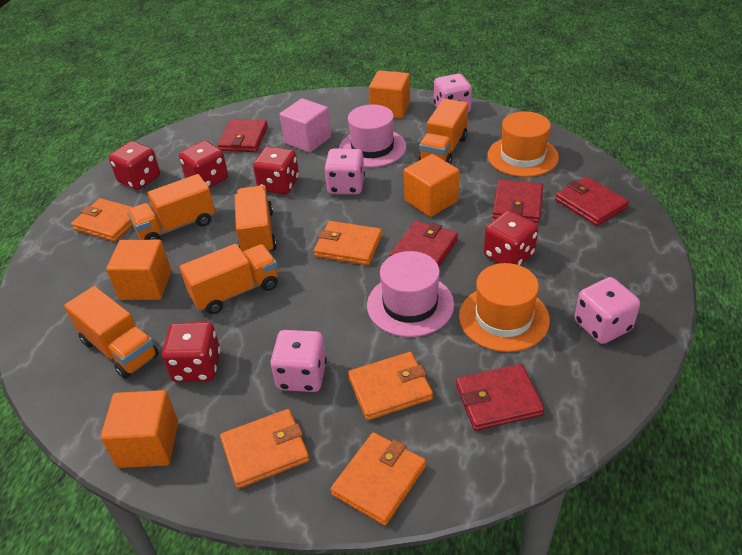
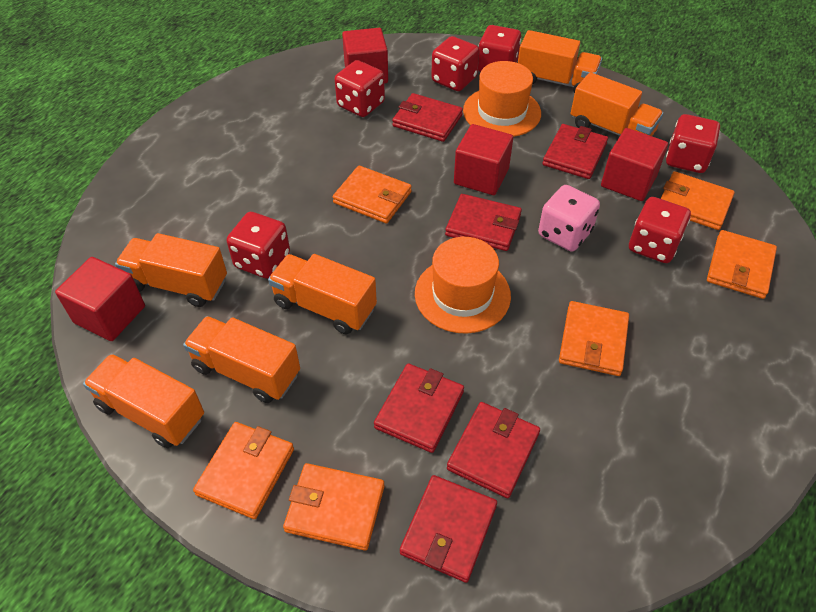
orange cube: [101,390,178,468] [106,240,171,300] [369,70,410,119] [404,154,459,217] = 4 -> none = 0
orange truck: [64,286,159,379] [127,174,215,240] [180,244,278,314] [235,185,277,252] [418,99,468,164] = 5 -> [83,354,204,448] [115,233,227,307] [183,316,300,403] [268,254,377,334] [518,30,602,93] [570,72,663,136] = 6
orange wallet: [71,198,133,242] [220,409,310,489] [314,221,382,265] [330,432,426,526] [348,352,433,420] = 5 -> [193,422,294,519] [283,463,384,551] [333,166,412,223] [559,301,629,376] [661,171,735,230] [707,230,777,299] = 6
pink cube: [280,98,331,153] = 1 -> none = 0
pink dice: [270,330,327,392] [324,149,365,195] [434,74,472,112] [574,277,640,344] = 4 -> [538,185,600,252] = 1
pink hat: [339,104,406,168] [367,251,454,337] = 2 -> none = 0
red cube: none = 0 -> [55,257,145,341] [342,28,388,84] [454,124,513,195] [601,128,668,201] = 4
red dice: [109,141,160,190] [162,322,220,382] [179,140,228,188] [253,147,299,195] [484,210,538,265] = 5 -> [227,212,290,279] [335,60,385,117] [431,36,479,91] [478,25,521,72] [629,197,691,263] [666,114,720,173] = 6
red wallet: [217,119,268,152] [390,221,458,266] [456,364,544,431] [492,180,543,223] [555,177,629,226] = 5 -> [374,364,464,453] [392,93,463,142] [400,475,497,583] [445,194,522,251] [447,402,540,498] [542,124,608,179] = 6

